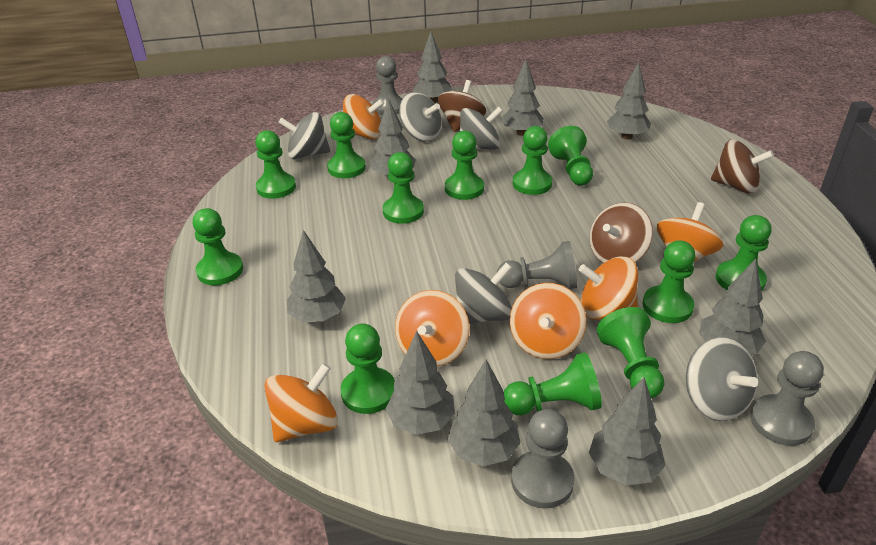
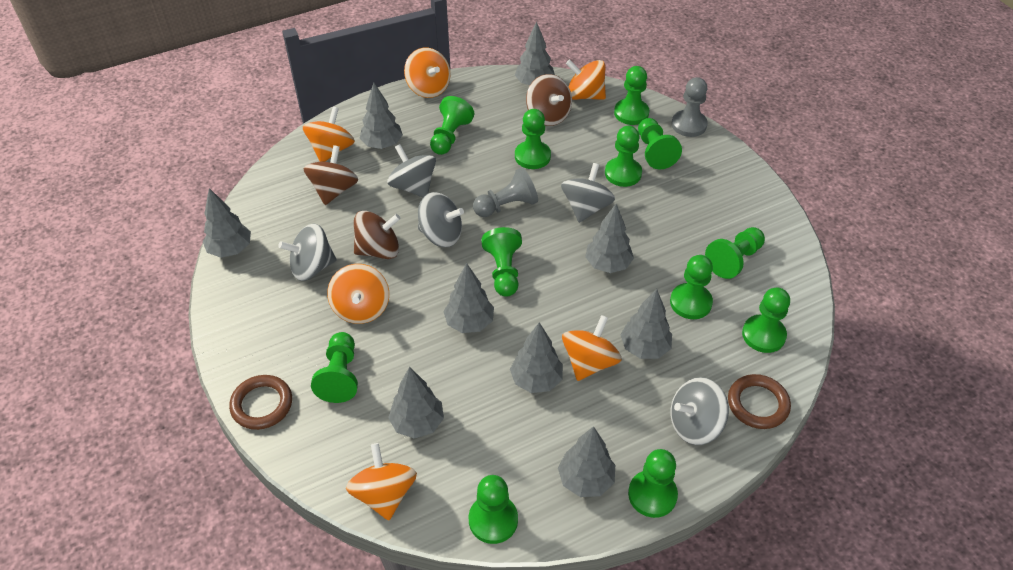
brown ring: none = 0 -> [229,375,292,430] [728,374,791,429] = 2
grey pawn: [372,56,402,115] [497,241,577,289] [511,409,575,509] [750,351,824,446] = 4 -> [473,167,538,217] [672,77,708,137] = 2

